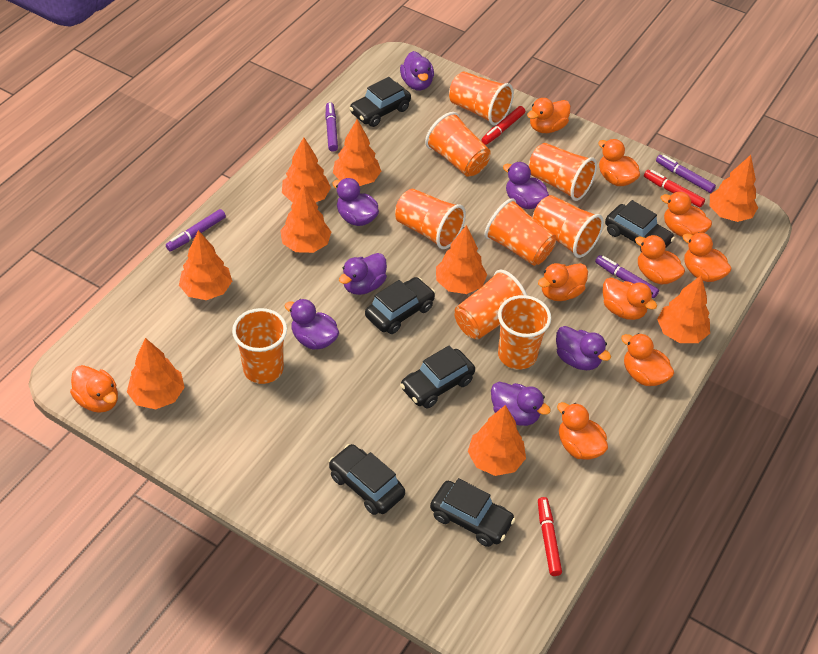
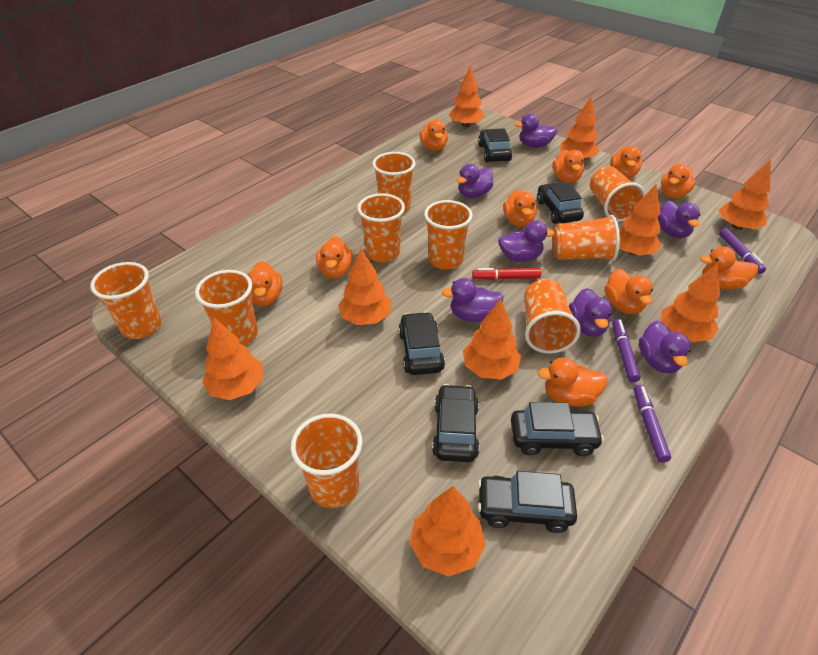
purple marker: [166,209,226,251] [325,102,338,151] [595,255,659,298] [656,155,716,193] = 4 -> [612,319,641,382] [634,385,671,463] [719,228,766,274] = 3
red marker: [481,106,525,145] [538,497,562,576] [644,170,705,207] = 3 -> [472,268,542,280] = 1

